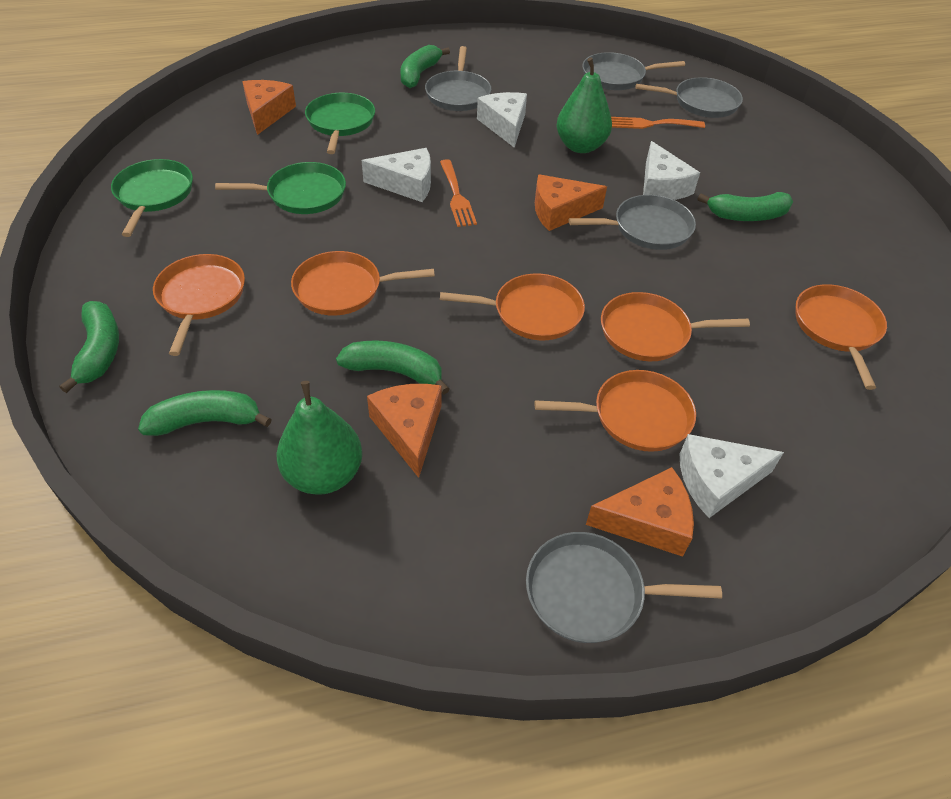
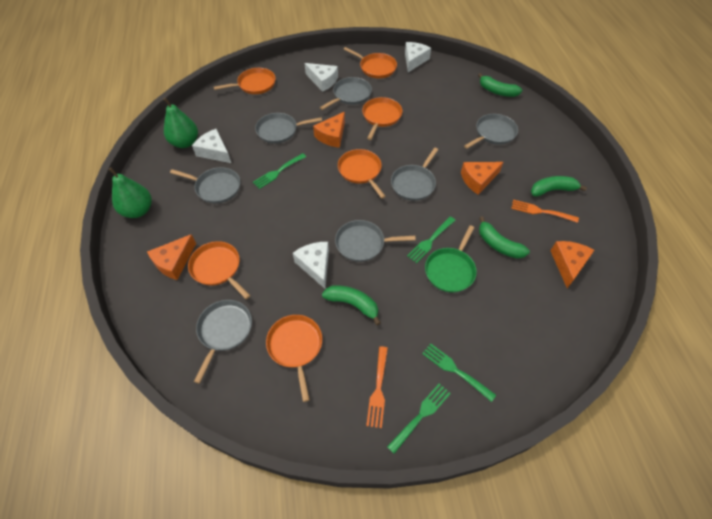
green banana: [60,301,119,393] [138,390,272,436] [336,340,450,395] [400,45,450,88] [697,192,793,221] = 5 -> [322,285,381,325] [478,73,522,97] [479,216,530,259] [531,176,587,197] = 4
green fork: none = 0 -> [253,153,306,189] [387,383,451,454] [407,217,456,263] [422,343,496,402] = 4
green pan: [111,159,193,237] [215,162,346,214] [305,93,375,154] = 3 -> [425,225,477,293] = 1
grey pan: [425,46,491,111] [526,532,722,643] [569,195,696,250] [582,52,685,90] [636,77,743,118] = 5 -> [170,167,240,204] [194,300,252,384] [255,113,322,144] [320,77,372,110] [335,220,416,262] [391,148,438,201] [464,114,518,149] = 7

